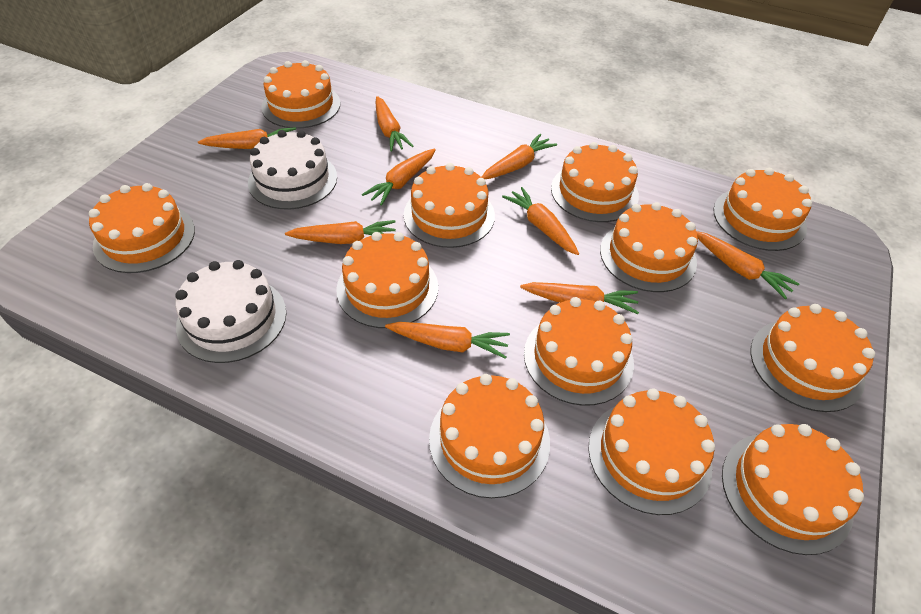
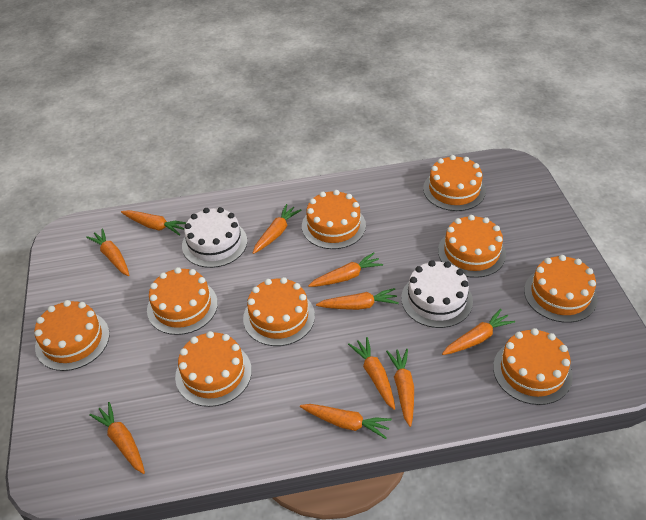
orange cake: [89,183,195,273] [261,60,340,129] [336,232,438,328] [404,163,495,248] [429,374,550,498] [524,297,634,406] [551,142,639,222] [588,388,715,515] [600,202,698,292] [713,168,812,251] [722,424,864,555] [750,304,875,412] = 12 -> [34,300,110,371] [147,267,218,335] [175,331,252,407] [243,277,315,346] [302,190,366,249] [423,155,486,211] [438,215,506,278] [493,328,573,405] [524,255,598,323] = 9
orange carrot: [198,127,296,149] [285,220,396,244] [362,148,436,206] [376,96,413,152] [385,322,510,359] [481,134,557,179] [502,187,579,255] [520,282,639,314] [696,231,800,299] = 9 -> [86,228,129,276] [89,402,145,474] [121,210,187,236] [253,204,301,254] [300,404,392,439] [308,252,383,287] [316,288,399,310] [348,337,395,410] [386,349,414,427] [442,309,515,355] = 10

